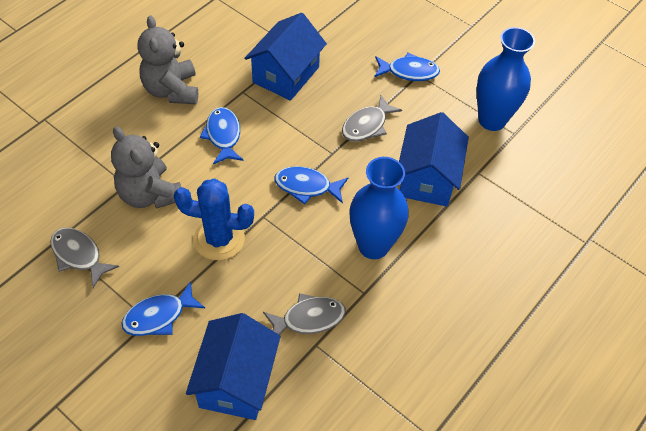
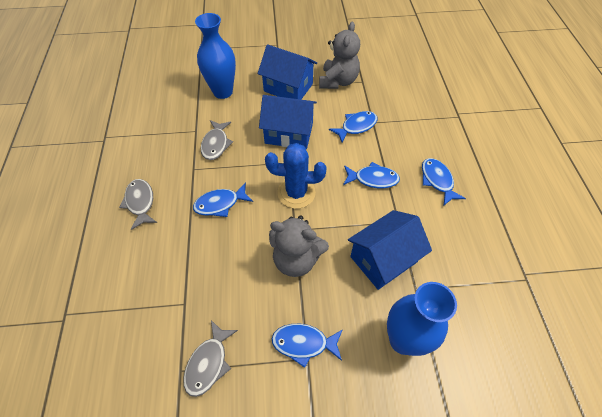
blue fish: [122,281,205,336] [200,107,244,164] [274,166,348,205] [374,53,440,81] = 4 -> [193,182,253,217] [272,324,343,368] [329,111,377,143] [343,162,400,188] [422,158,466,205] = 5

